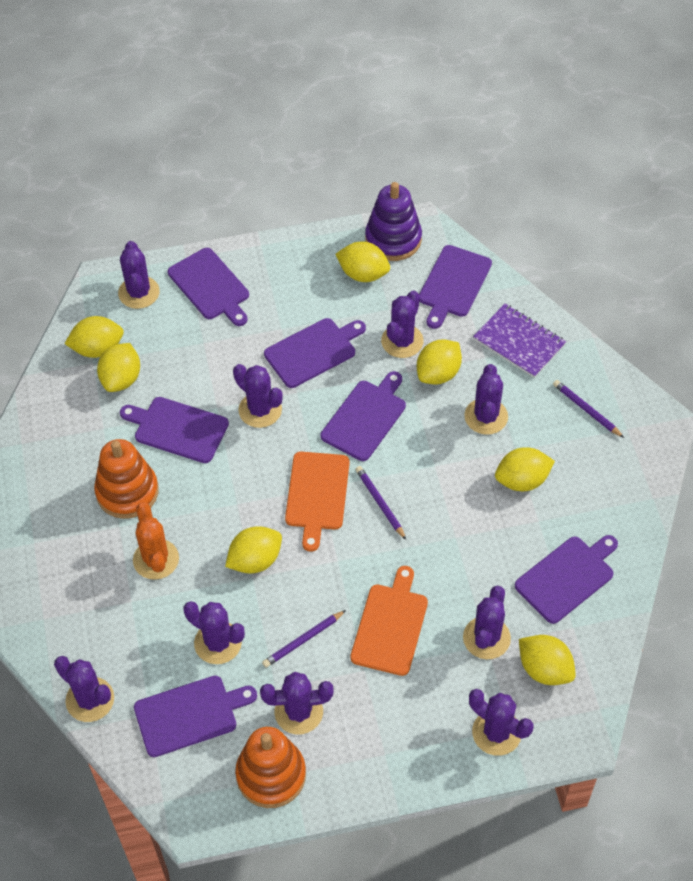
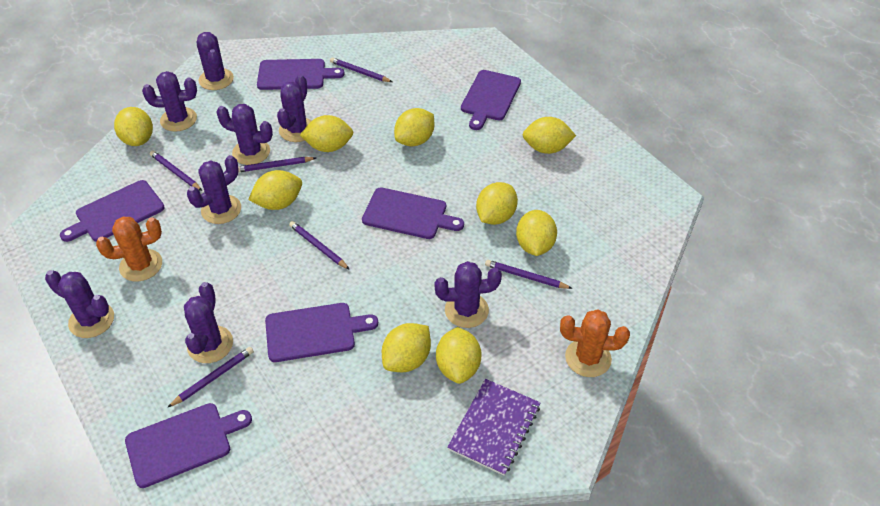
orange cactus: [133,502,179,580] = 1 -> [96,217,162,282] [560,309,630,377] = 2
orange cutting board: [285,452,350,552] [350,566,428,676] = 2 -> none = 0
orange stacking toy: [94,439,159,519] [235,727,306,808] = 2 -> none = 0
purple cactus: [54,656,114,722] [118,241,160,309] [184,601,245,664] [233,364,283,428] [260,672,334,734] [381,291,424,358] [463,585,511,659] [464,364,508,435] [469,689,533,756] = 9 -> [45,270,114,338] [142,71,197,132] [184,282,233,363] [187,155,241,224] [197,32,234,90] [216,104,273,165] [277,75,311,142] [434,261,502,328] = 8
purple cutting board: [120,397,229,463] [134,675,257,757] [168,248,249,326] [264,318,366,388] [321,371,406,461] [419,245,492,329] [515,535,618,624] = 7 -> [60,180,165,242] [125,403,252,488] [257,59,345,90] [265,303,378,362] [362,187,464,239] [461,70,521,130] = 6
purple pencil: [262,610,346,668] [355,466,406,540] [553,380,624,438] = 3 -> [150,150,202,191] [167,347,254,408] [238,157,316,172] [289,221,350,270] [330,57,392,82] [485,260,573,289] = 6
purple stacking toy: [365,182,422,261] = 1 -> none = 0
yellow lemon: [64,316,124,358] [97,343,140,392] [225,526,282,573] [335,241,390,282] [417,340,462,384] [495,447,555,491] [519,635,576,685] = 7 -> [114,107,153,146] [248,170,302,210] [300,115,353,152] [382,323,431,372] [394,108,434,146] [436,327,481,384] [476,182,518,225] [516,210,557,256] [523,117,576,154] = 9

